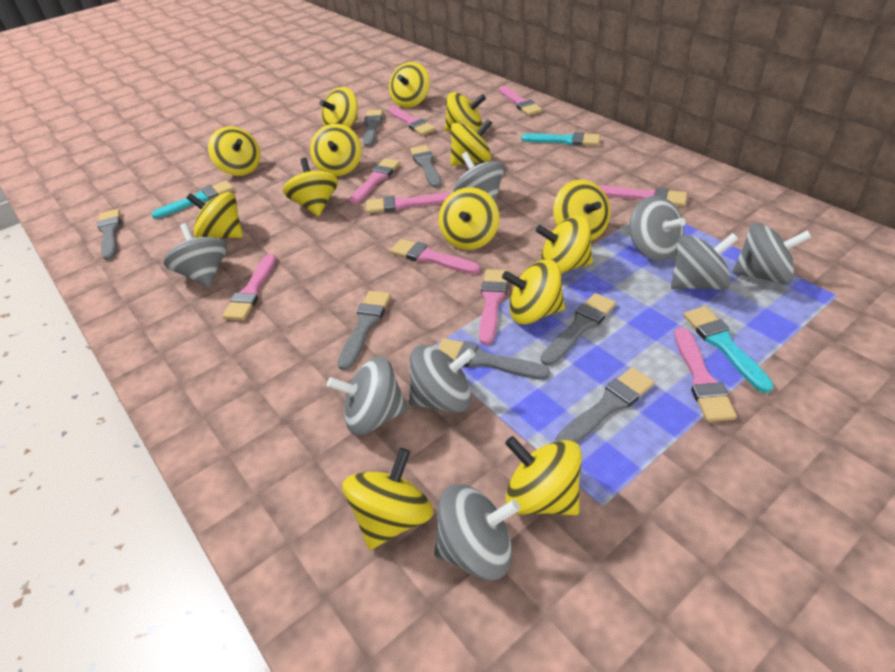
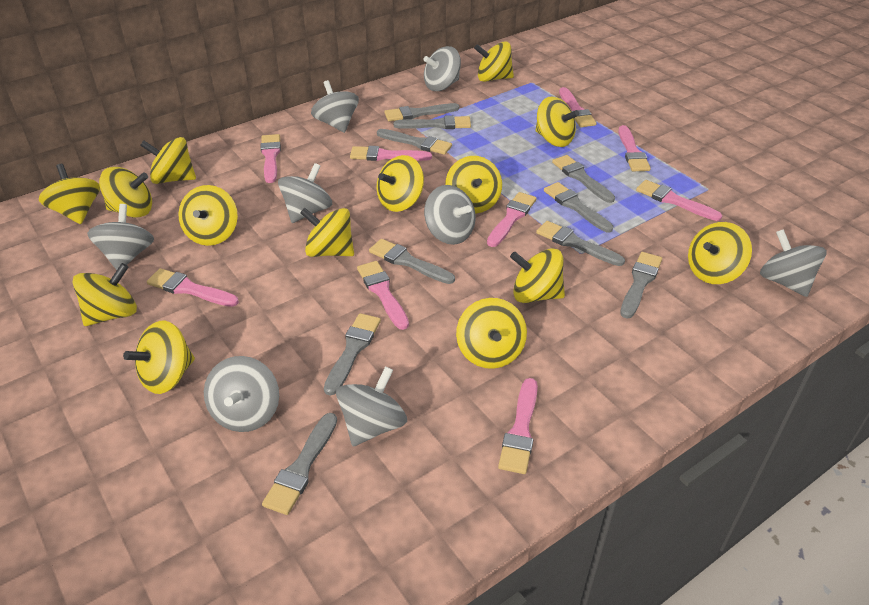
grey brush: [97,209,121,260] [337,291,391,370] [363,110,383,147] [410,145,441,188] [437,338,550,380] [541,293,616,366] [555,367,654,443] = 7 -> [262,413,337,515] [324,313,381,396] [369,239,455,284] [377,129,452,155] [384,103,459,121] [394,115,471,129] [536,221,625,266] [544,182,613,233] [552,155,615,203] [620,252,662,318] = 10
turquoise brush: [151,181,234,219] [521,132,600,146] [683,306,774,393] = 3 -> none = 0

